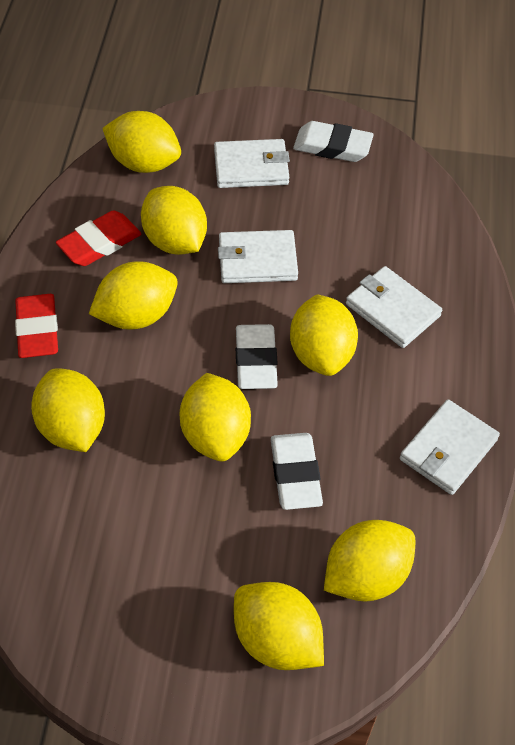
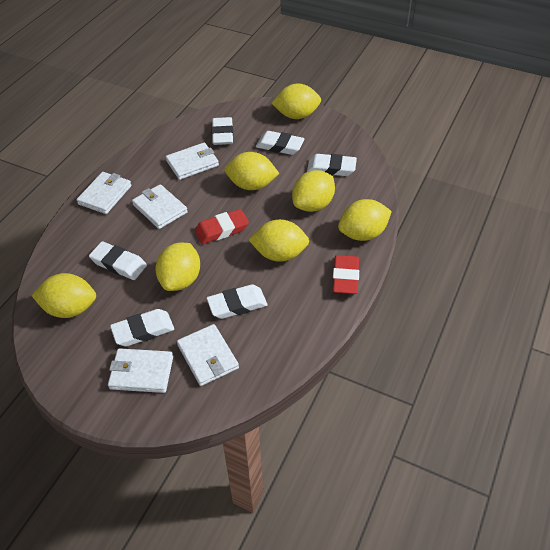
white eraser: [236,324,278,389] [271,433,323,510] [293,121,374,162] = 3 -> [89,241,147,280] [110,309,174,347] [206,284,268,319] [212,117,233,145] [256,131,305,155] [307,154,357,176] = 6
white wallet: [214,139,290,188] [218,230,298,283] [346,266,442,348] [400,399,500,495] = 4 -> [76,172,132,214] [108,348,173,393] [132,184,188,229] [166,143,219,180] [177,324,239,386] = 5
yellow lemon: [31,368,105,452] [89,261,178,330] [102,111,181,173] [141,186,207,255] [179,373,251,462] [234,582,324,670] [290,294,358,376] [324,520,415,602] = 8 -> [31,273,96,318] [155,243,200,291] [225,152,280,190] [248,219,309,262] [272,83,321,119] [292,170,335,212] [338,199,392,241] = 7

